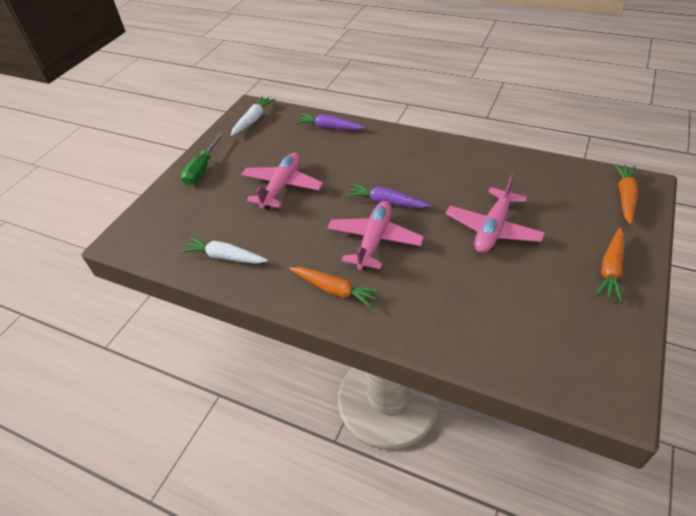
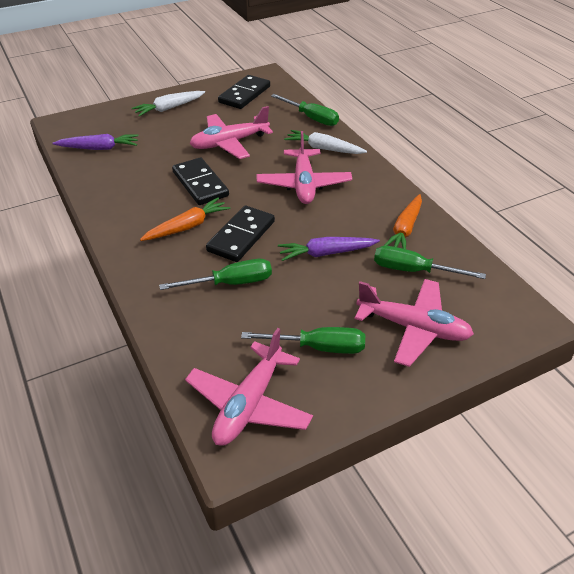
black domino: none = 0 -> [172,158,229,205] [206,206,275,262] [218,75,270,109] = 3
green screwdriver: [181,133,224,185] = 1 -> [159,259,272,290] [241,327,365,354] [271,94,339,126] [374,246,486,279] = 4
orange carrot: [289,267,382,308] [595,228,624,302] [614,164,638,224] = 3 -> [140,197,231,241] [384,194,422,249] = 2
pink plane: [241,153,323,210] [327,201,424,270] [446,175,545,253] = 3 -> [185,328,313,446] [190,106,273,159] [257,131,352,204] [355,279,474,367] = 4

